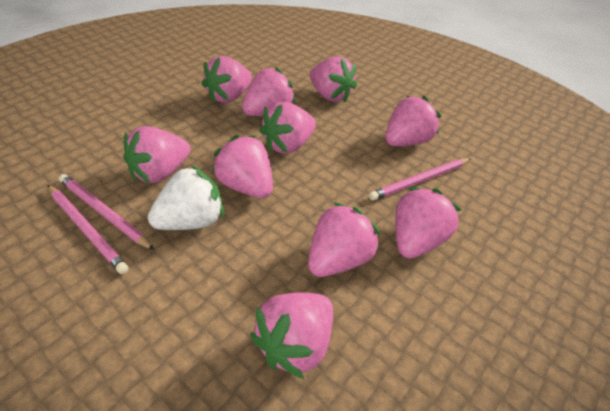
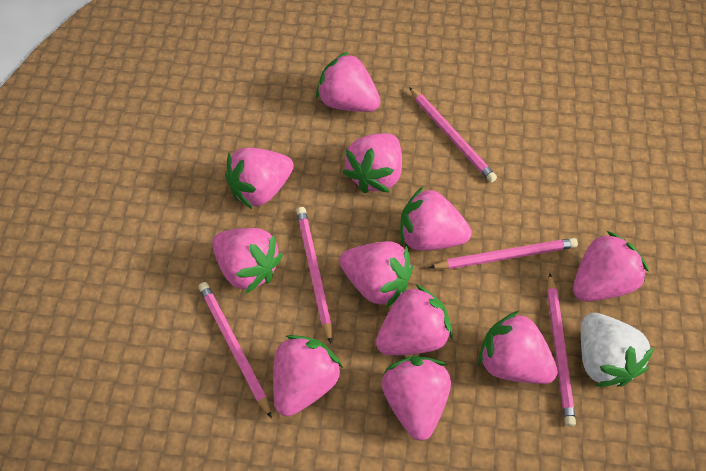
pink pencil: [48,185,129,274] [59,174,154,250] [369,158,471,201] = 3 -> [199,282,272,419] [296,207,332,344] [409,87,497,182] [429,238,578,269] [547,273,576,427] = 5
pink strawberry: [123,126,190,183] [202,56,252,103] [212,135,273,198] [242,67,296,116] [250,292,333,379] [259,102,316,154] [308,202,380,277] [310,56,357,103] [385,96,441,147] [395,187,461,258] = 10 -> [212,228,283,293] [225,148,294,209] [273,335,343,416] [316,52,381,112] [340,241,413,308] [343,133,402,193] [376,284,453,355] [382,356,451,441] [400,187,472,251] [478,311,558,384] [573,231,649,301] = 11

